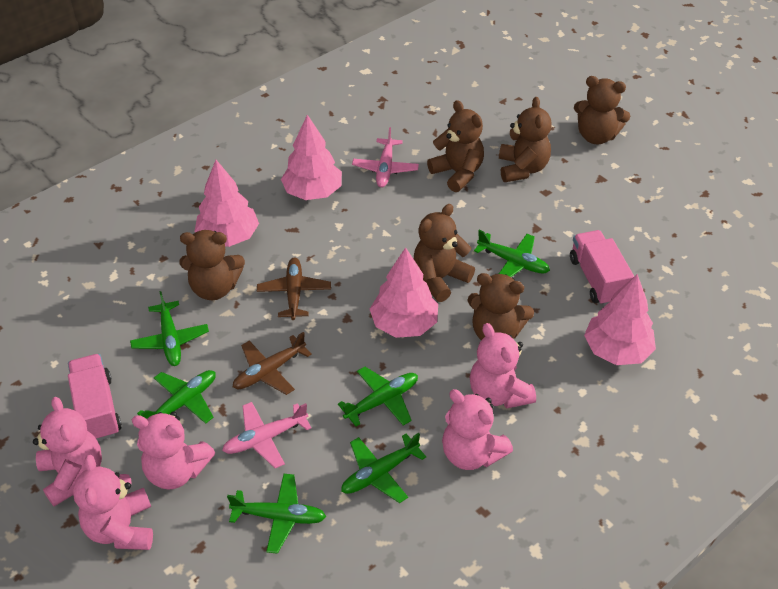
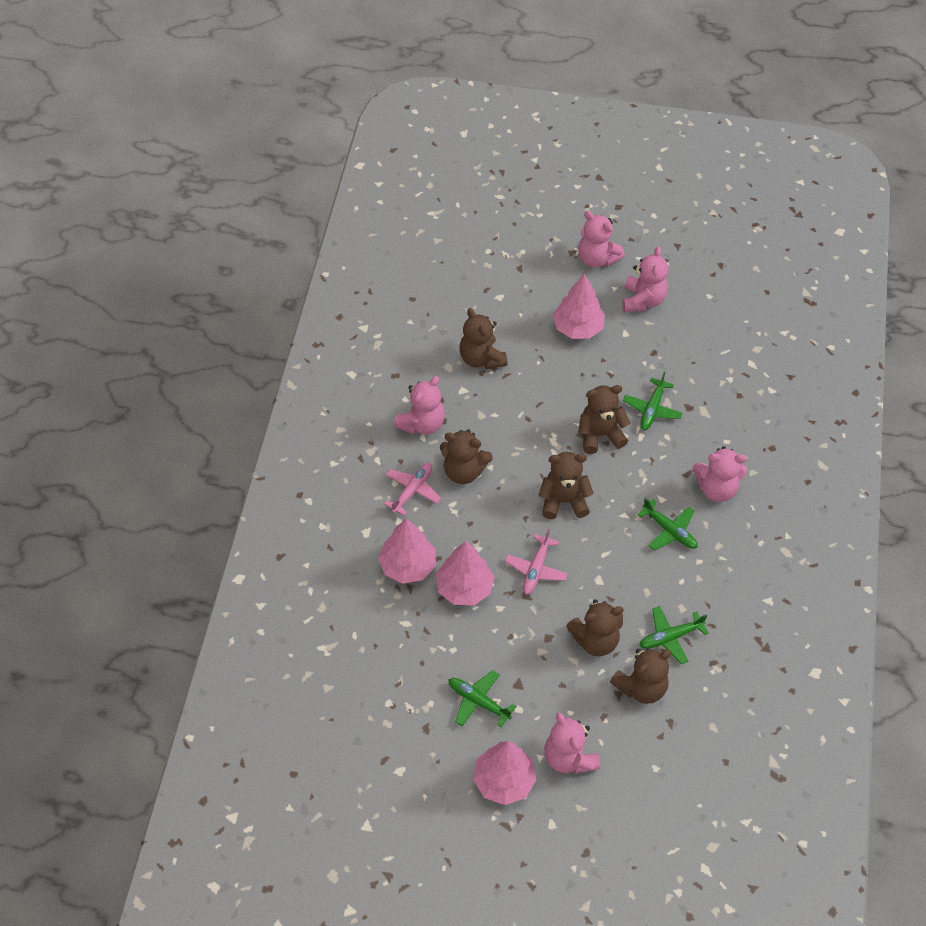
brown plane: [233,332,312,395] [257,258,331,320] = 2 -> none = 0
green plane: [130,291,209,366] [137,370,216,424] [227,474,326,554] [338,367,418,426] [341,433,426,503] [474,230,550,277] = 6 -> [448,670,516,727] [623,372,682,430] [637,498,698,550] [639,606,709,664] = 4
pink truck: [68,354,122,441] [570,230,634,306] = 2 -> none = 0

